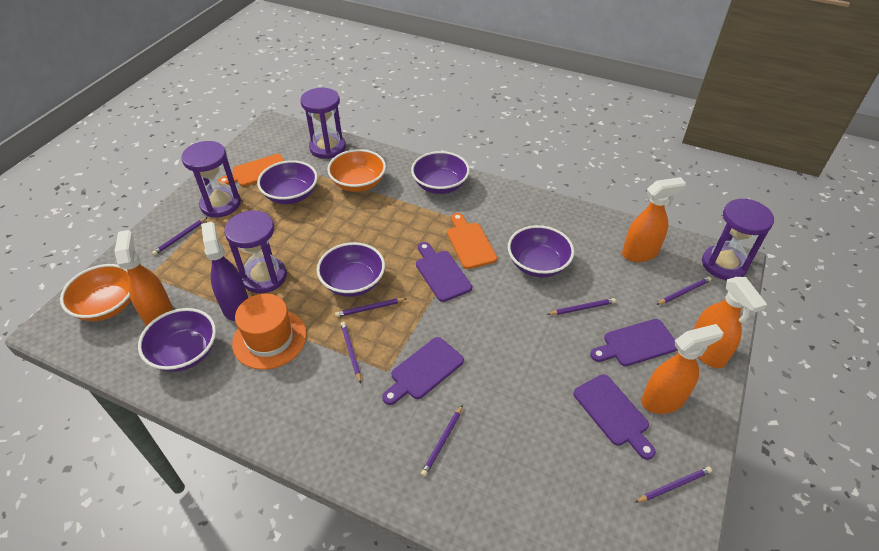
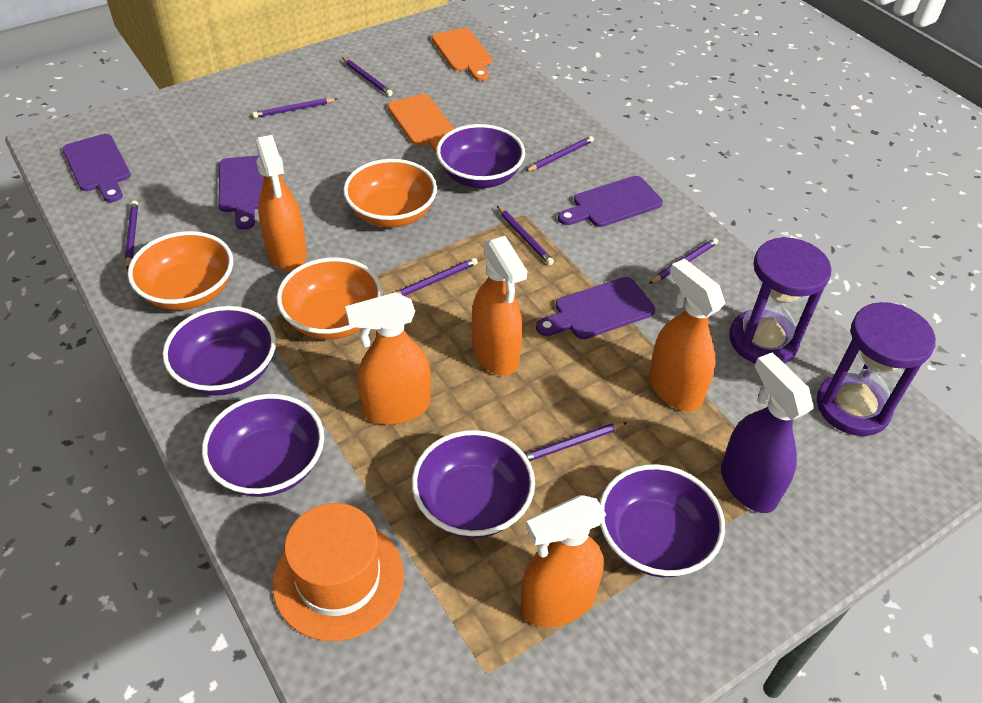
orange bowl: [60,264,131,321] [327,149,386,192] = 2 -> [128,231,233,310] [277,257,382,340] [343,159,437,228] = 3
orange spray bottle: [115,230,173,326] [622,177,686,262] [641,324,723,414] [693,277,767,369] = 4 -> [256,135,307,271] [345,292,431,425] [472,236,527,376] [521,495,606,627] [649,259,725,411] = 5
purple hourglass: [181,141,241,217] [224,210,287,293] [300,88,346,159] [702,199,774,280] = 4 -> [729,237,832,364] [817,302,936,436] = 2
purple pencil: [152,217,208,256] [335,298,406,317] [340,322,361,383] [421,405,463,477] [548,298,616,315] [635,467,712,503] [656,277,711,305] = 7 -> [125,201,138,270] [252,98,337,118] [342,58,393,96] [397,258,478,296] [497,206,554,265] [525,136,594,172] [525,422,627,461] [649,238,718,284] = 8

